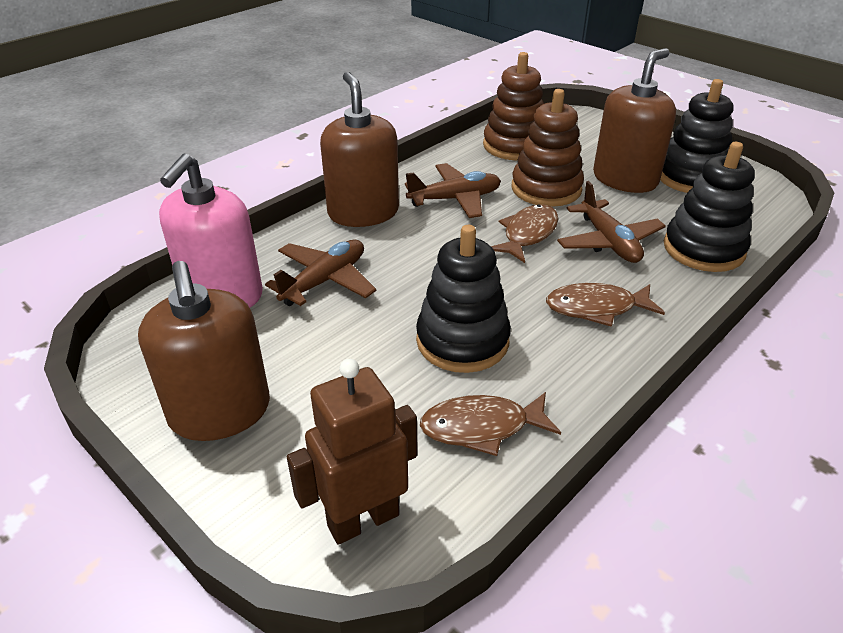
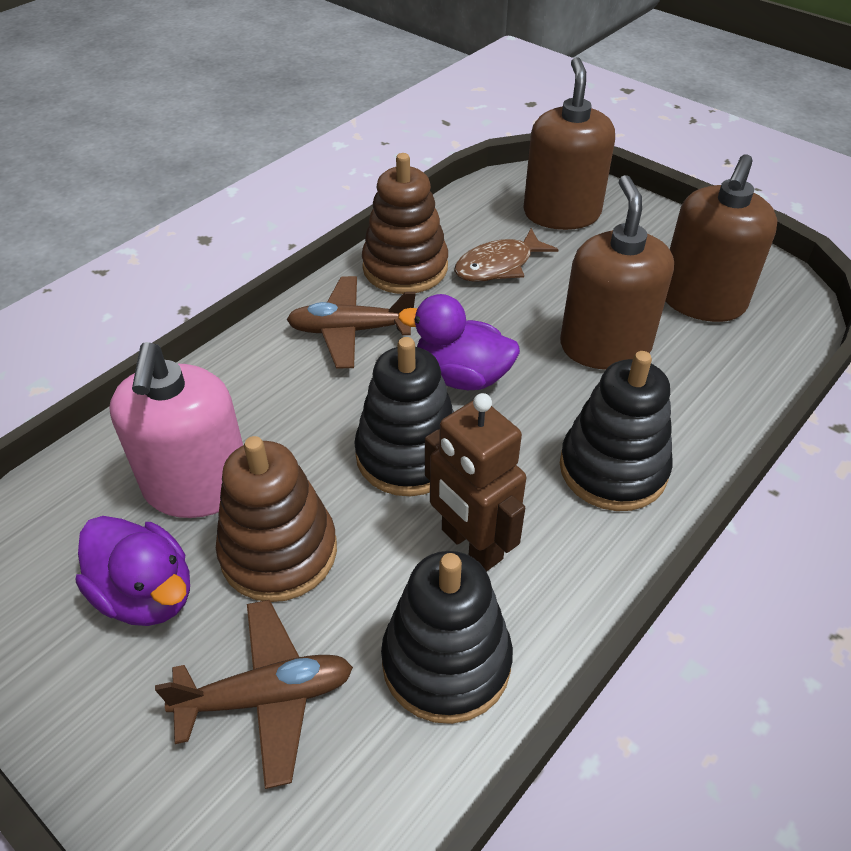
brown fish: [420,392,561,456] [491,204,558,263] [546,283,665,327] = 3 -> [454,228,559,282] = 1
brown plane: [265,240,376,306] [405,163,501,218] [557,181,666,263] = 3 -> [155,600,353,789] [286,276,416,369] = 2
purple duck: none = 0 -> [76,516,190,626] [398,294,520,390] = 2

